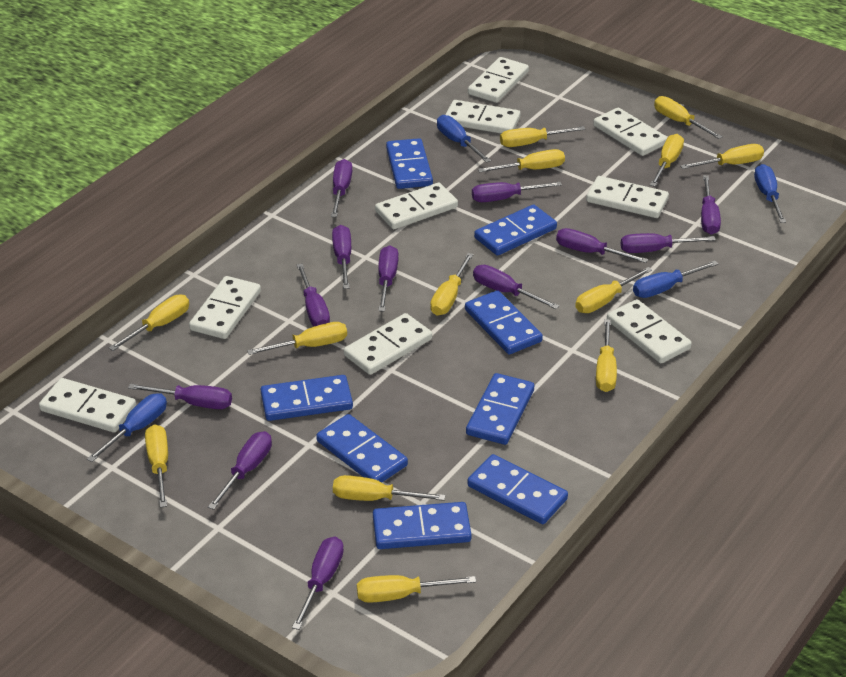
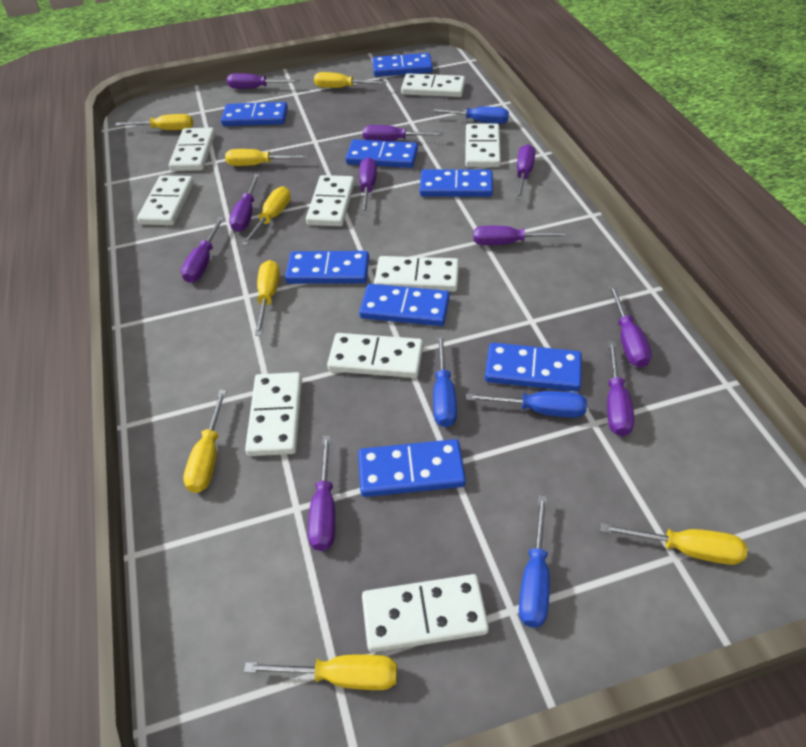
purple screwdriver: [128,384,232,409] [208,431,272,510] [292,537,344,630] [297,264,330,326] [331,159,352,217] [332,225,351,289] [378,245,399,312] [472,182,562,202] [473,265,559,309] [556,228,648,263] [621,233,716,253] [701,175,721,235] = 12 -> [181,217,224,283] [227,73,299,89] [229,174,260,232] [308,435,335,551] [359,157,377,214] [363,125,444,141] [473,226,570,245] [516,144,535,200] [607,341,634,436] [609,285,652,368] = 10
yellow screwdriver: [109,294,189,351] [145,424,168,507] [247,322,347,355] [333,475,445,501] [357,575,476,603] [430,253,474,315] [478,149,565,173] [500,126,585,147] [575,267,652,313] [596,319,617,392] [650,134,684,187] [654,96,723,139] [680,144,764,169] = 13 -> [115,114,193,130] [183,390,227,493] [225,149,309,166] [241,186,291,246] [244,654,397,690] [255,260,280,336] [314,72,387,88] [600,523,747,565] = 8

